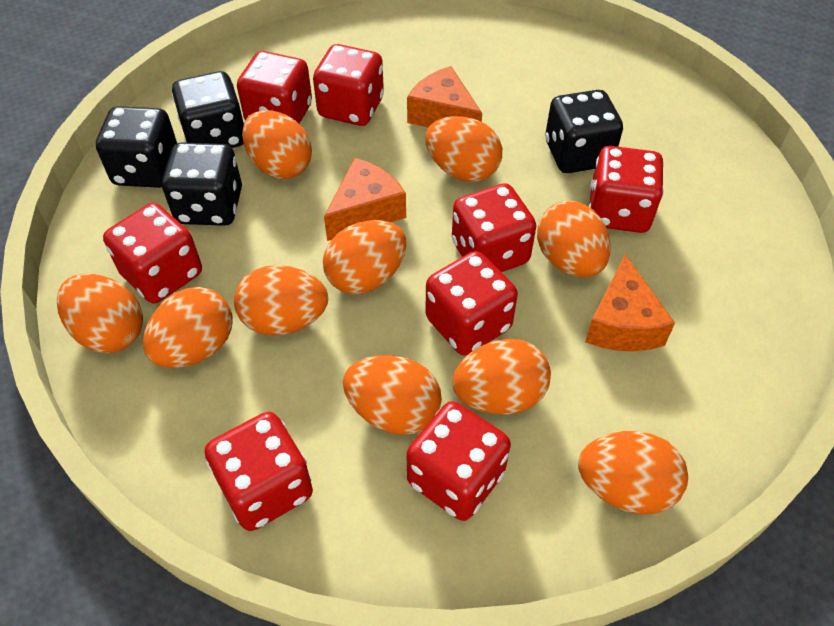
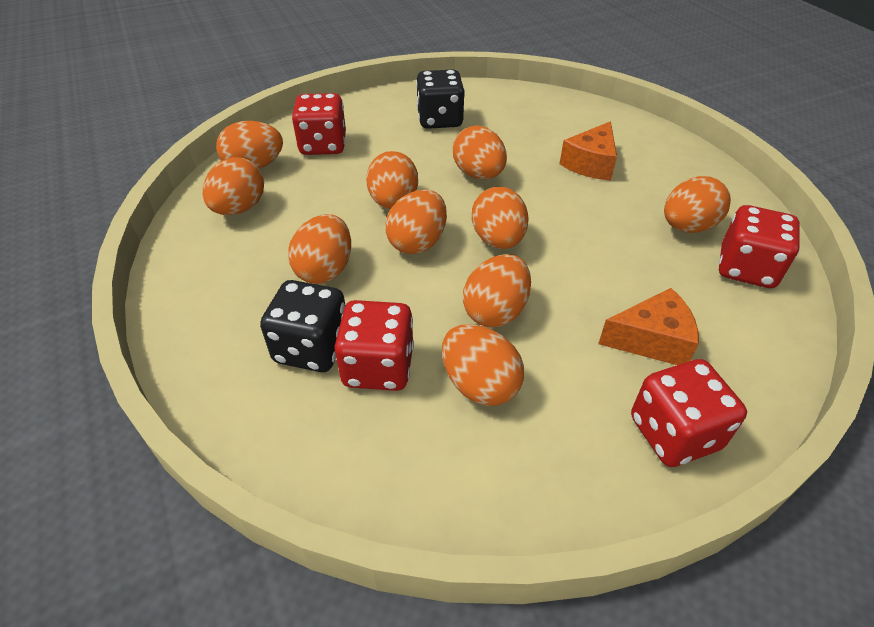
black dice: [96,106,177,188] [162,142,242,226] [172,71,244,148] [545,90,623,173] = 4 -> [260,280,345,372] [416,70,465,129] = 2
orange cheese: [324,158,406,241] [407,66,482,127] [585,254,675,351] = 3 -> [559,121,617,181] [598,288,699,365] = 2
red dice: [103,203,202,304] [205,412,313,531] [237,51,312,124] [313,44,384,126] [406,401,511,521] [425,251,518,356] [452,183,536,272] [589,146,664,233] = 8 -> [292,93,346,155] [334,300,414,391] [631,359,747,467] [719,205,800,288] = 4

